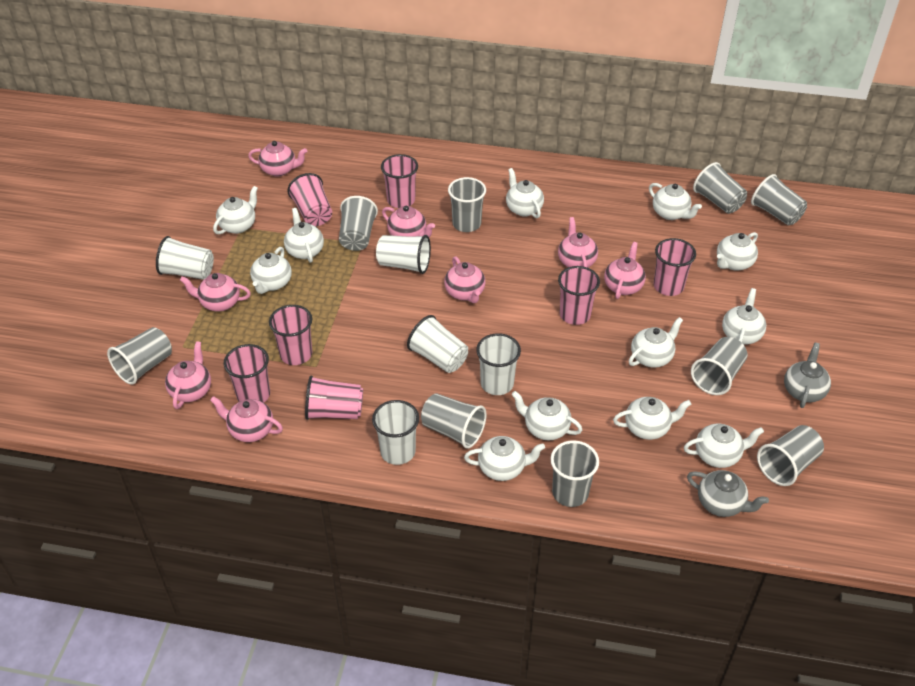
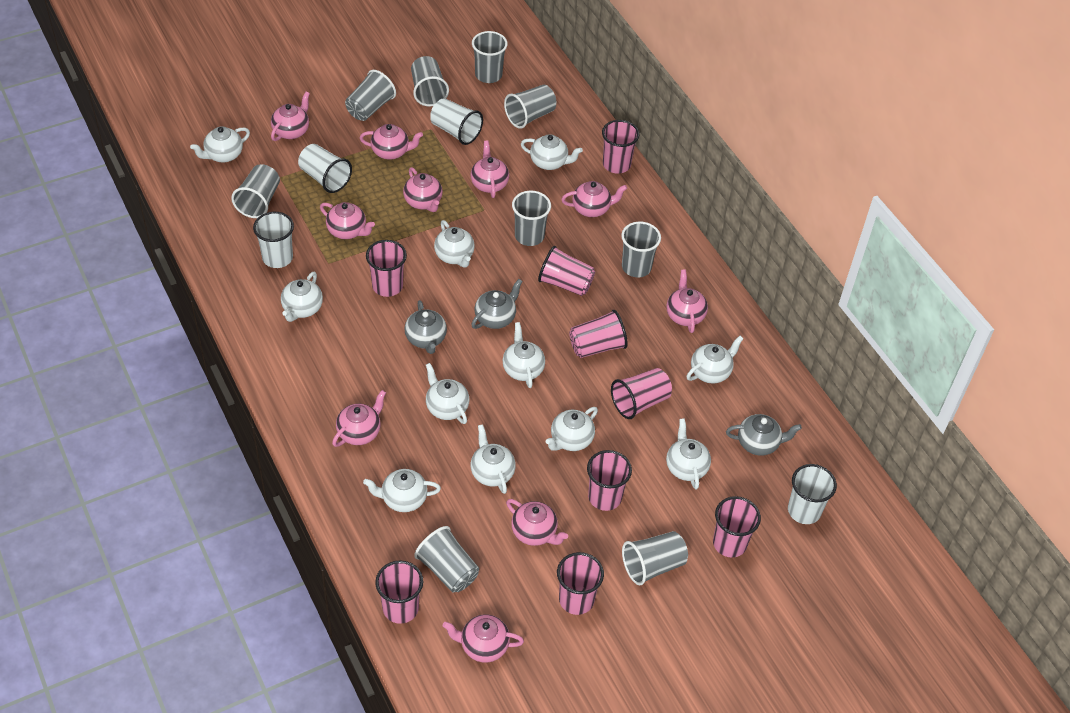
grey teapot: [687,470,769,517] [784,342,831,408] = 2 -> [404,300,447,354] [471,279,523,329] [726,414,802,456] = 3
pink cup: [224,344,270,402] [269,305,312,365] [287,173,332,226] [305,375,363,420] [381,154,418,208] [558,266,600,325] [654,238,696,296] = 7 -> [366,240,407,297] [375,560,423,624] [538,246,595,296] [557,552,604,615] [569,310,628,358] [587,450,632,511] [602,120,639,174] [611,368,672,419] [713,496,761,558] = 9
pink teapot: [165,341,211,409] [180,273,251,312] [210,396,283,442] [248,141,307,177] [382,206,435,237] [444,256,485,303] [558,217,598,268] [604,242,646,299] = 8 -> [271,91,310,141] [320,202,375,239] [332,390,386,447] [360,124,423,160] [403,167,443,212] [443,615,524,662] [471,140,509,198] [506,499,568,546] [561,181,627,217] [666,270,708,333] = 10
white cup: [156,236,214,280] [372,400,419,465] [376,235,431,274] [407,315,468,373] [476,333,521,395] = 5 -> [253,212,294,268] [298,144,352,193] [430,98,483,145] [788,464,837,524] = 4
white teapot: [213,186,258,234] [250,247,292,294] [284,208,324,263] [464,436,545,481] [506,168,544,218] [512,391,582,440] [613,397,691,440] [629,317,683,368] [649,183,702,220] [684,424,764,468] [717,232,758,271] [722,288,766,344] = 12 -> [190,126,250,162] [281,272,323,322] [363,469,441,512] [426,363,469,424] [434,220,475,268] [471,424,516,494] [503,322,545,388] [521,134,583,170] [545,407,598,451] [666,418,711,489] [686,336,744,383] = 11

